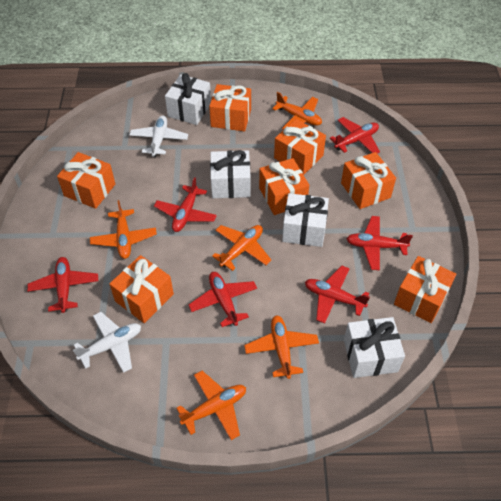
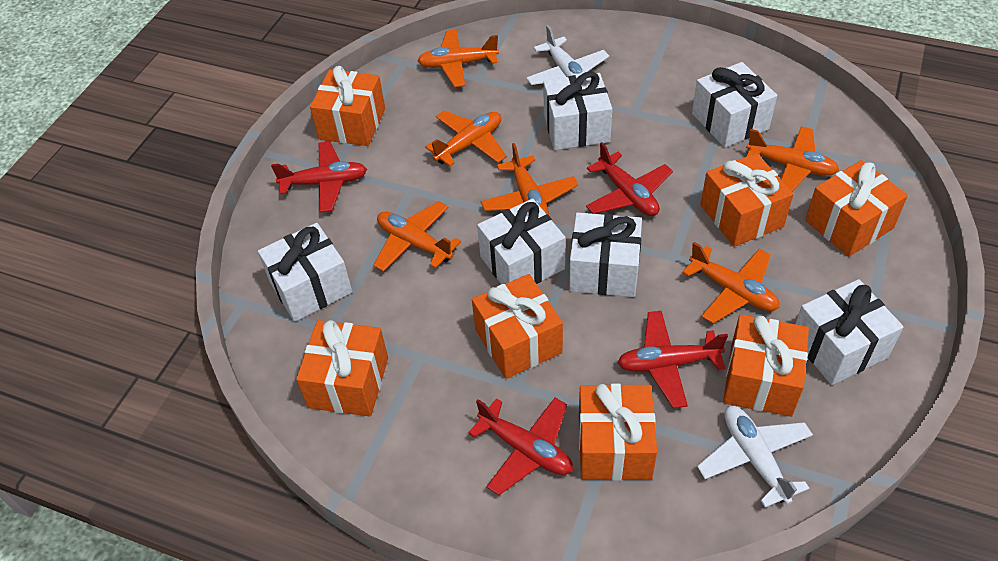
orange plane: [90,200,157,259] [176,371,246,440] [212,225,271,271] [244,316,319,379] [272,92,322,130] = 5 -> [373,201,461,272] [418,30,499,87] [425,111,507,166] [481,143,578,215] [682,242,780,324] [746,126,839,191] = 6
red plane: [27,257,98,313] [154,177,217,232] [188,272,257,327] [305,265,370,323] [330,117,380,154] [347,216,413,270] = 6 -> [271,141,367,212] [468,398,573,495] [586,142,673,216] [617,311,728,408] = 4
white gift: [165,73,211,125] [210,150,251,198] [282,193,329,247] [344,317,405,378] = 4 -> [258,223,352,322] [477,199,566,284] [543,72,612,150] [569,213,642,297] [692,62,777,148] [795,279,904,385] = 6

